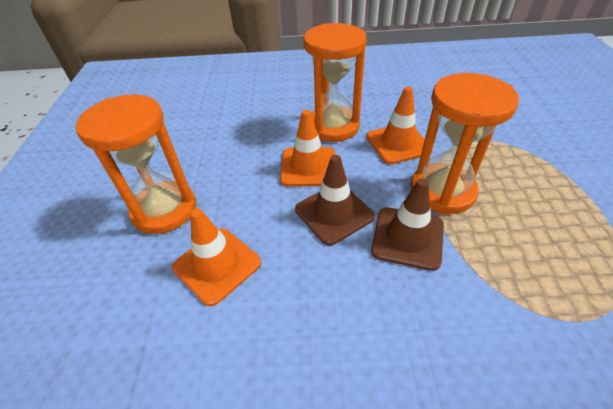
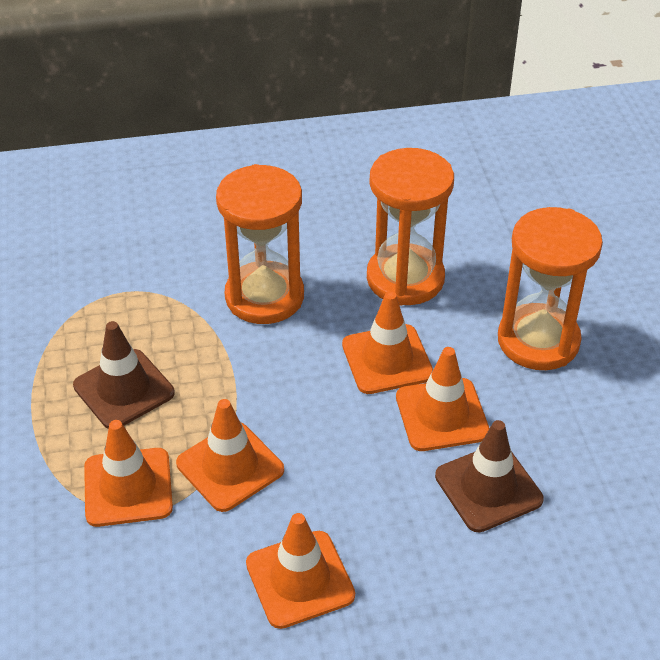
orange traffic cone: [172,208,261,306] [280,110,335,187] [366,87,433,164] = 3 -> [84,420,173,527] [176,399,284,512] [246,513,355,629] [342,291,433,394] [396,347,490,451] = 5

